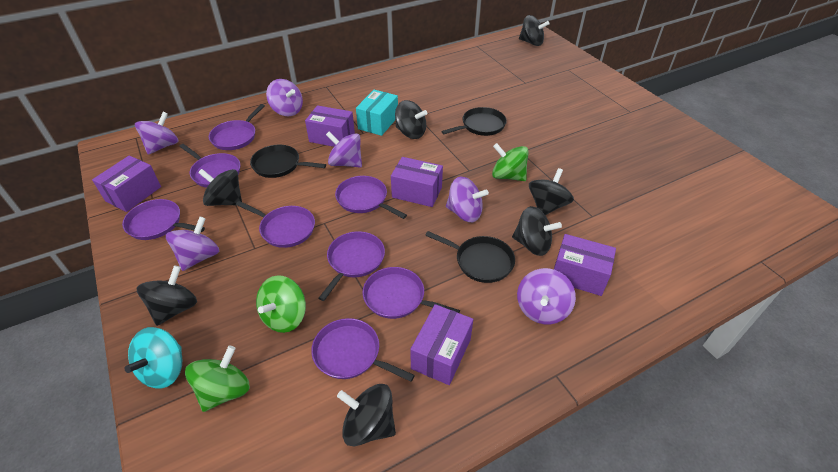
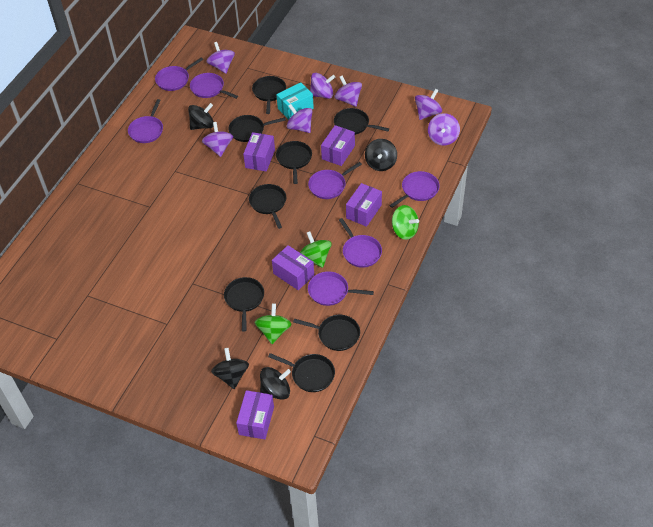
black pan: [250,145,326,178] [425,231,515,283] [441,107,507,136] = 3 -> [224,277,264,332] [228,115,286,142] [249,184,286,229] [252,76,286,114] [268,353,335,392] [276,141,312,184] [293,315,360,351] [334,108,389,135] = 8
black spinning top: [137,265,197,326] [198,169,242,206] [337,384,396,446] [395,100,427,139] [512,206,562,256] [519,15,549,46] [529,168,574,215] = 7 -> [188,103,214,130] [211,348,249,389] [260,367,291,400] [365,139,397,171] = 4
purple pan: [122,199,205,240] [179,144,240,188] [209,104,265,150] [236,201,315,248] [311,318,415,382] [319,231,385,301] [335,176,407,219] [363,267,460,319] = 8 -> [128,99,163,143] [155,57,203,91] [190,73,238,99] [308,162,362,199] [308,271,374,306] [339,218,382,268] [389,171,440,208] = 7
purple spinning top: [135,112,179,155] [166,217,219,271] [266,79,303,116] [326,131,362,168] [446,177,489,222] [517,268,576,324] = 6 -> [202,122,233,157] [207,42,235,74] [287,104,312,133] [310,73,335,99] [334,76,362,107] [415,89,442,120] [428,113,460,146] = 7
turquoise spinning top: [124,327,182,388] = 1 -> none = 0

